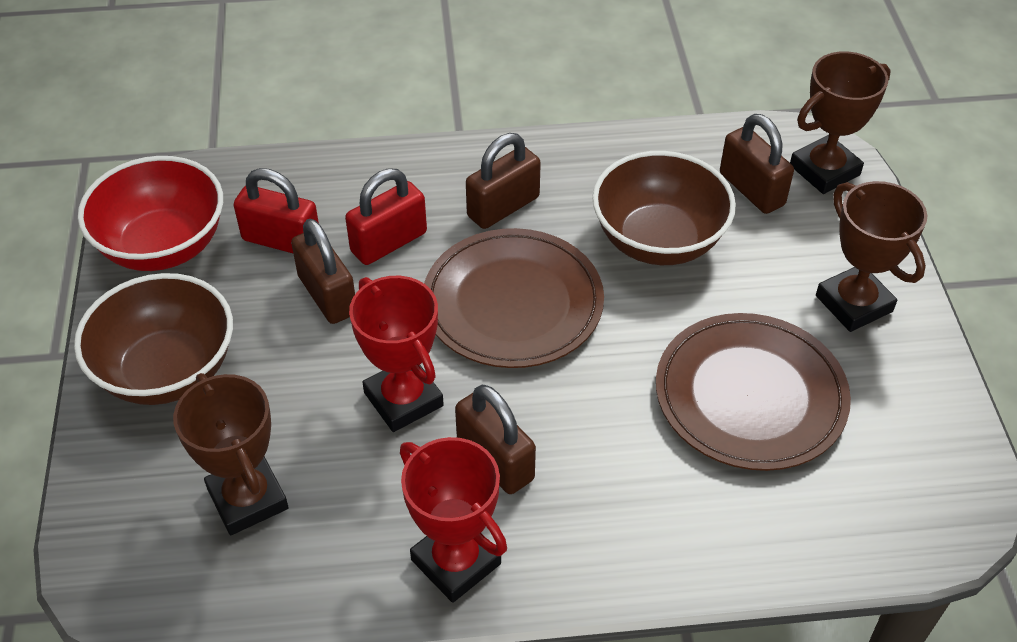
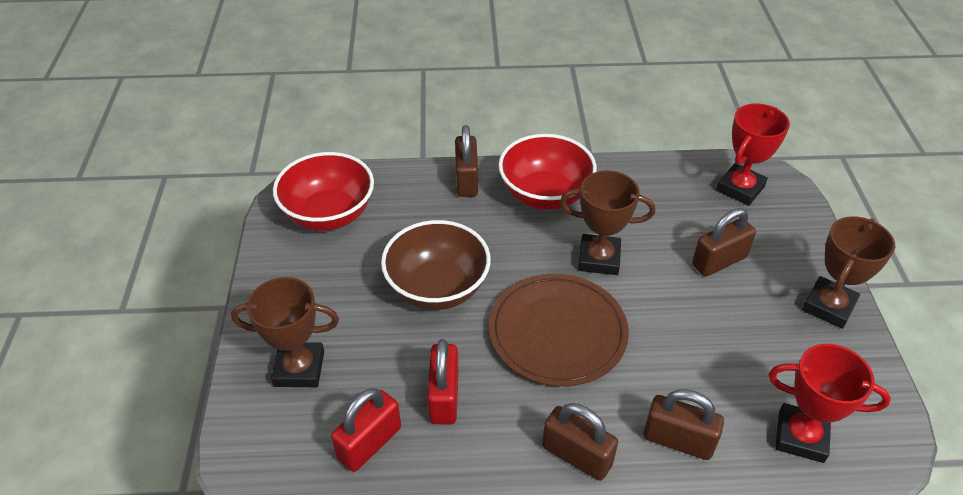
brown bowl: [74,273,233,405] [592,151,736,265] = 2 -> [381,220,491,310] = 1
brown plate: [424,228,604,368] [656,313,851,471] = 2 -> [489,274,629,386] = 1
red bowl: [78,156,223,271] = 1 -> [273,152,374,231] [498,134,597,210] = 2

